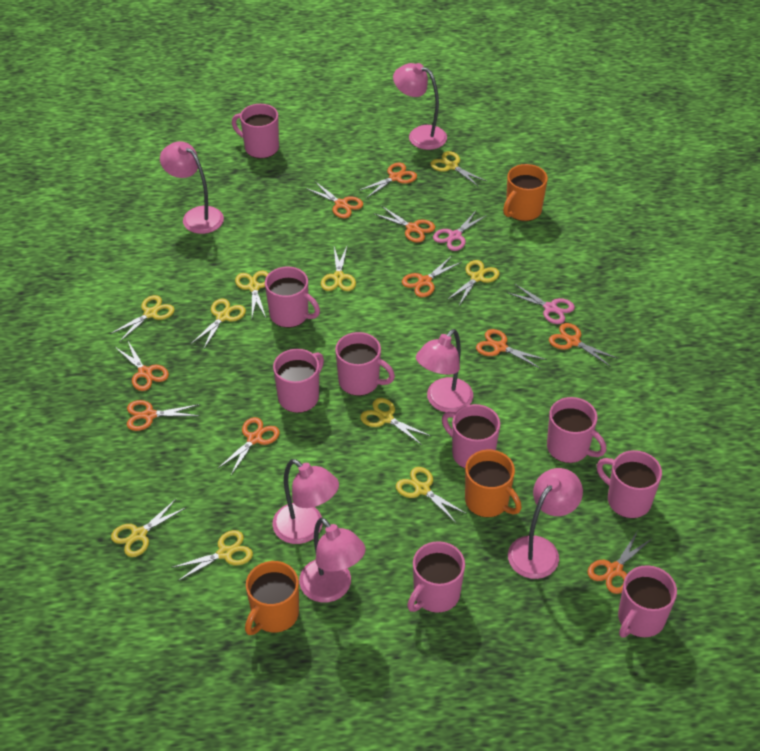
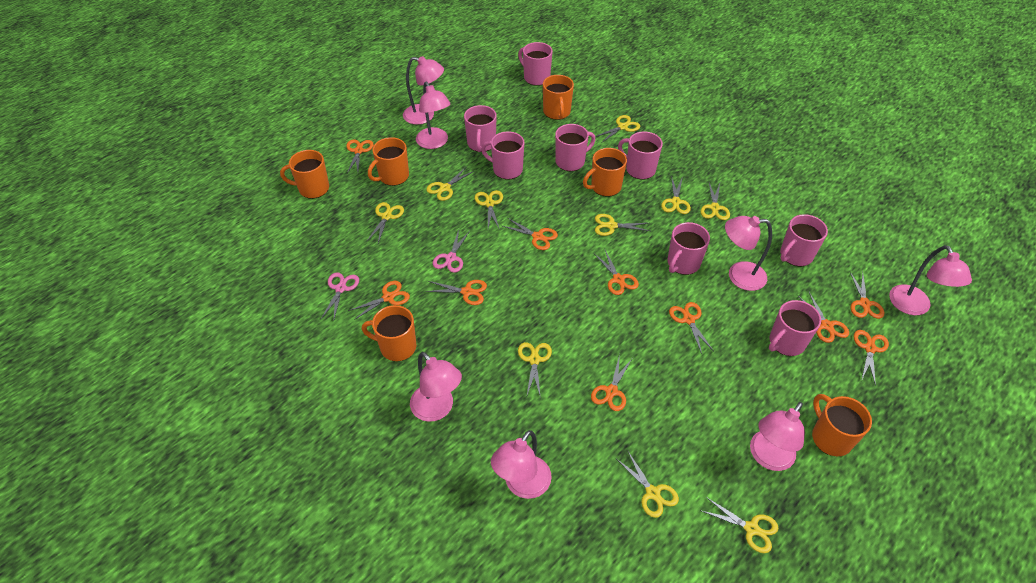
orange mug: [245,561,299,635] [465,450,522,518] [503,164,548,221] = 3 -> [280,150,329,199] [362,305,416,361] [368,137,409,186] [543,75,574,120] [583,148,627,197] [812,394,872,456] = 6
pink lamp: [160,141,224,234] [272,459,339,544] [299,517,366,603] [393,63,447,150] [416,329,473,412] [508,468,583,579] = 6 -> [403,56,444,125] [410,352,462,422] [416,82,450,149] [491,430,552,499] [725,216,772,291] [750,402,805,471] [889,245,972,315] = 7
pink mug: [232,104,279,159] [265,267,320,328] [273,349,324,413] [335,332,395,396] [407,541,465,613] [442,404,500,468] [547,397,607,463] [597,450,662,518] [618,565,677,638] = 9 -> [464,105,497,152] [481,131,525,179] [518,42,553,86] [555,124,595,171] [618,131,663,179] [668,222,710,275] [769,300,821,356] [780,214,828,266] = 8

